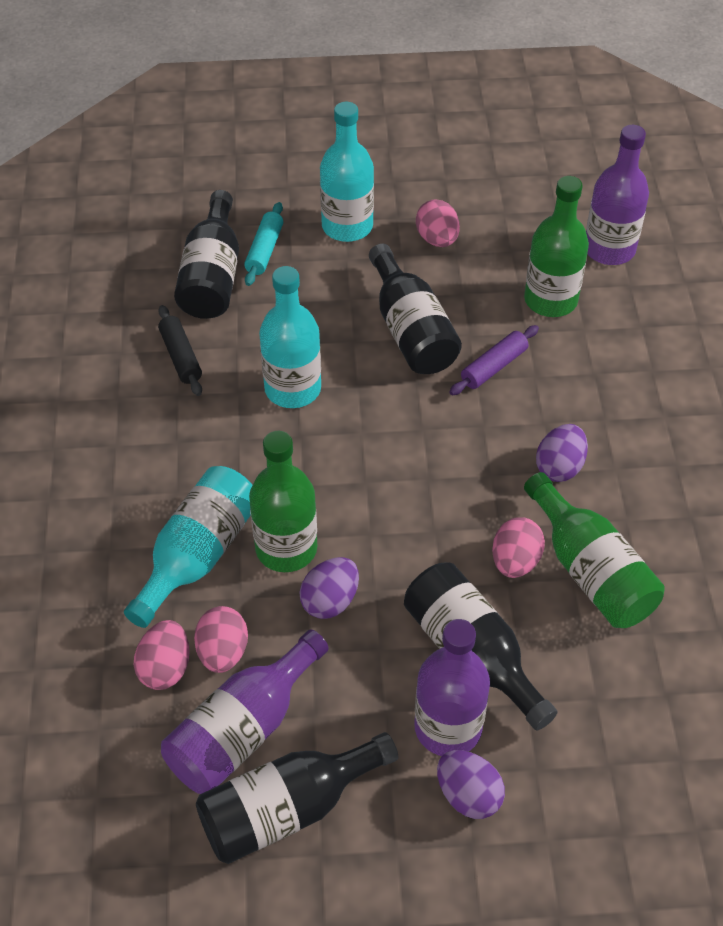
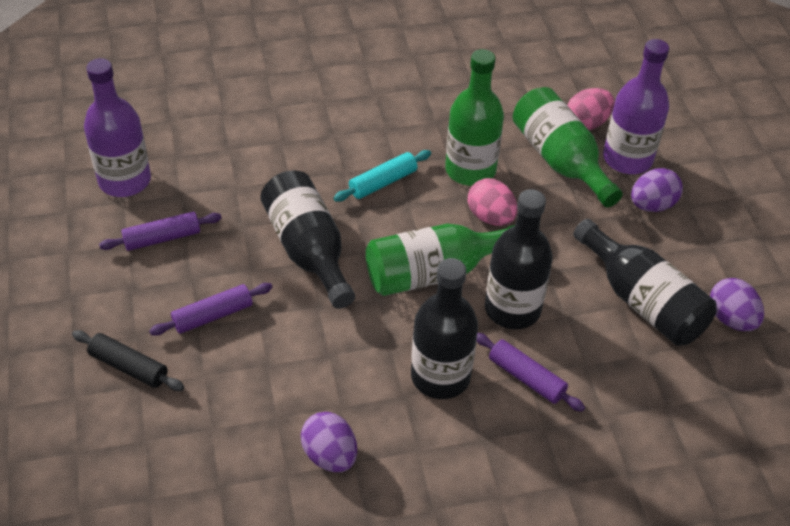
pink egg: [134,620,190,690] [194,606,248,673] [416,199,460,247] [492,517,545,578] = 4 -> [468,178,517,226] [567,88,615,130] = 2
purple bottle: [161,629,329,794] [414,619,490,756] [586,125,649,265] = 3 -> [84,58,151,197] [603,39,669,174] = 2
purple rolling pin: [449,325,539,395] = 1 -> [99,212,222,251] [149,283,273,336] [477,333,585,412] = 3
turquoise bottle: [124,466,252,628] [259,266,321,408] [320,102,374,242] = 3 -> none = 0

